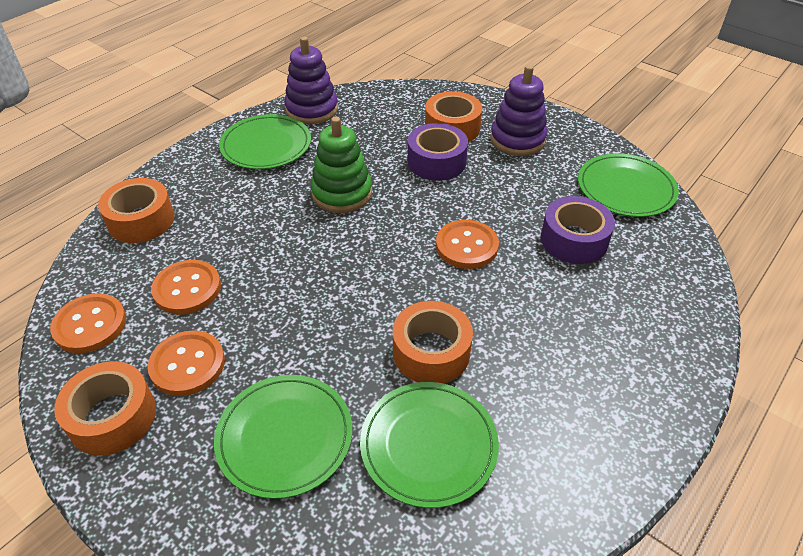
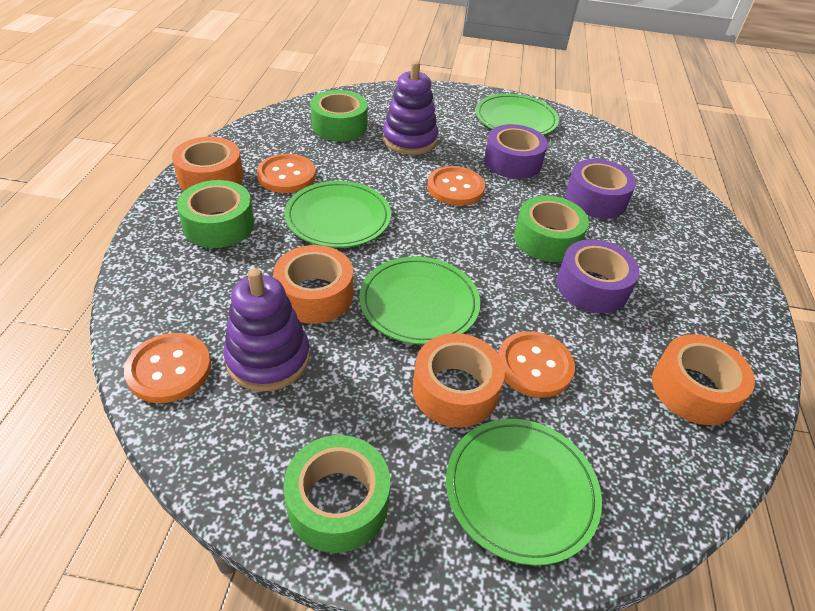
green stacking toy: [311,117,372,213] = 1 -> none = 0
green tape: none = 0 -> [177,180,254,248] [283,435,390,553] [310,90,368,141] [514,196,589,262] = 4
purple tape: [408,123,468,181] [541,196,615,264] = 2 -> [484,124,548,179] [556,239,639,313] [565,159,636,218] = 3

